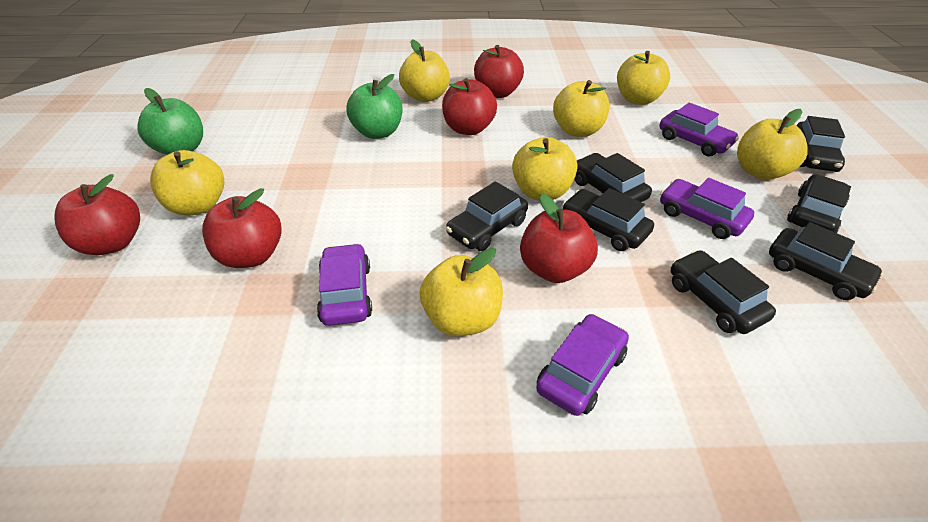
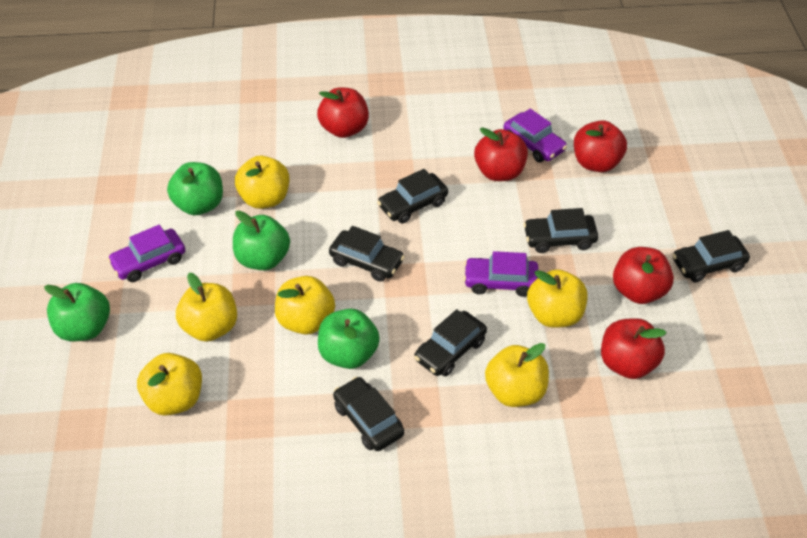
black car: [446,181,528,251] [562,188,654,251] [574,153,652,202] [671,250,776,334] [769,222,884,300] [787,174,851,233] [797,116,845,172] = 7 -> [329,226,405,281] [333,377,404,451] [377,169,448,223] [414,309,487,376] [523,208,598,253] [673,230,750,282] = 6
green apple: [137,88,203,155] [347,74,403,139] = 2 -> [44,283,110,341] [167,162,223,215] [233,210,290,270] [318,309,380,369] = 4
purple car: [317,243,372,326] [536,314,629,416] [659,103,739,157] [660,178,754,239] = 4 -> [107,225,185,282] [464,251,539,297] [503,109,567,162] = 3
yellow apple: [150,150,224,216] [399,39,450,102] [420,248,503,336] [512,137,577,200] [553,80,610,137] [617,51,670,105] [737,109,808,180] = 7 -> [137,353,202,416] [176,273,237,342] [235,156,289,209] [275,276,335,335] [485,343,549,407] [527,269,587,328] = 6

